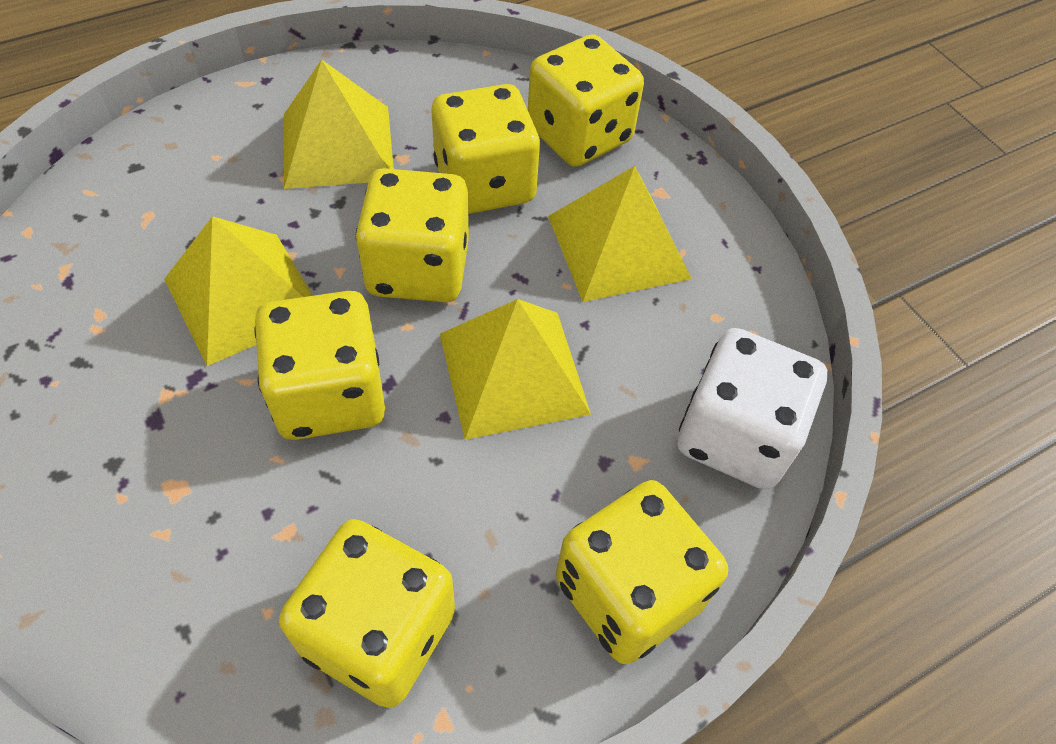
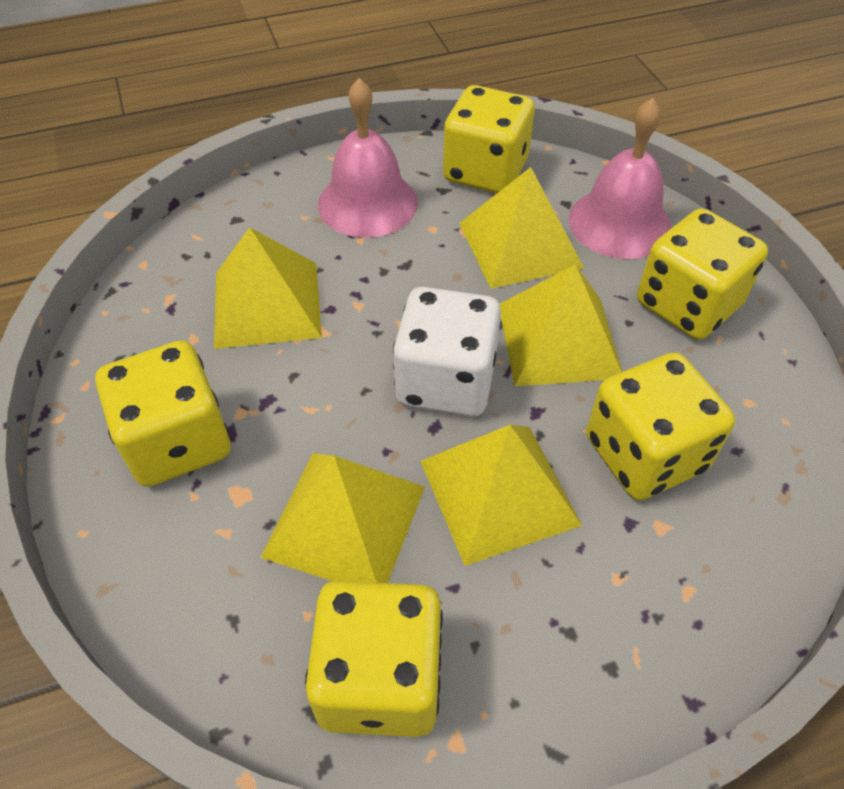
pink bell: none = 0 -> [318,78,418,238] [569,98,672,259] = 2
yellow dice: [254,291,385,440] [279,519,455,708] [356,168,469,302] [431,84,540,214] [528,34,644,167] [556,480,728,664] = 6 -> [95,340,230,487] [305,581,443,737] [443,85,535,193] [586,352,735,500] [637,208,768,340] = 5
yellow pyramid: [164,216,313,366] [284,60,394,189] [440,299,591,440] [548,166,692,302] = 4 -> [214,227,322,349] [260,453,425,583] [421,425,582,566] [459,167,584,289] [500,264,622,386] = 5

